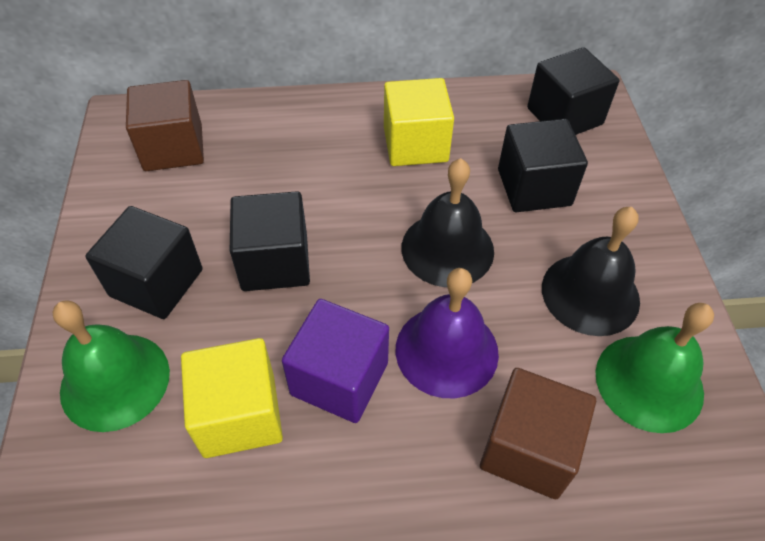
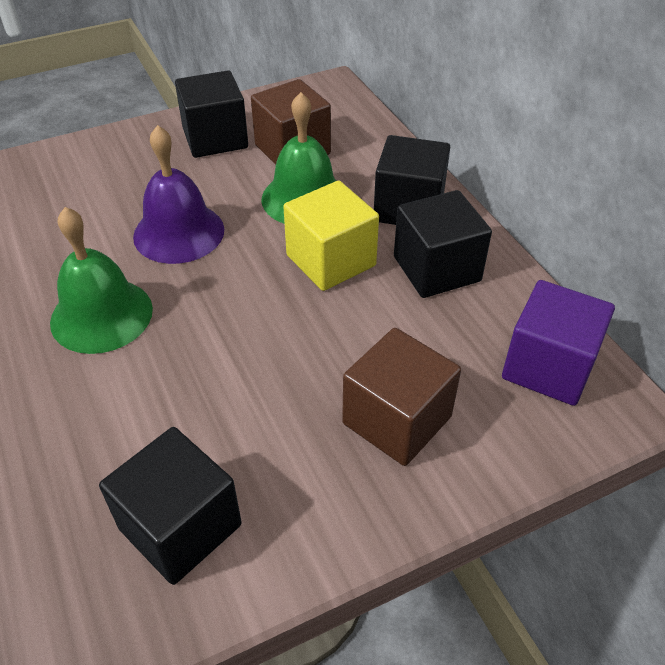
black bell: [402,158,494,287] [542,207,640,336] = 2 -> none = 0
yellow cube: [181,338,283,458] [384,78,454,166] = 2 -> [283,181,379,291] = 1

